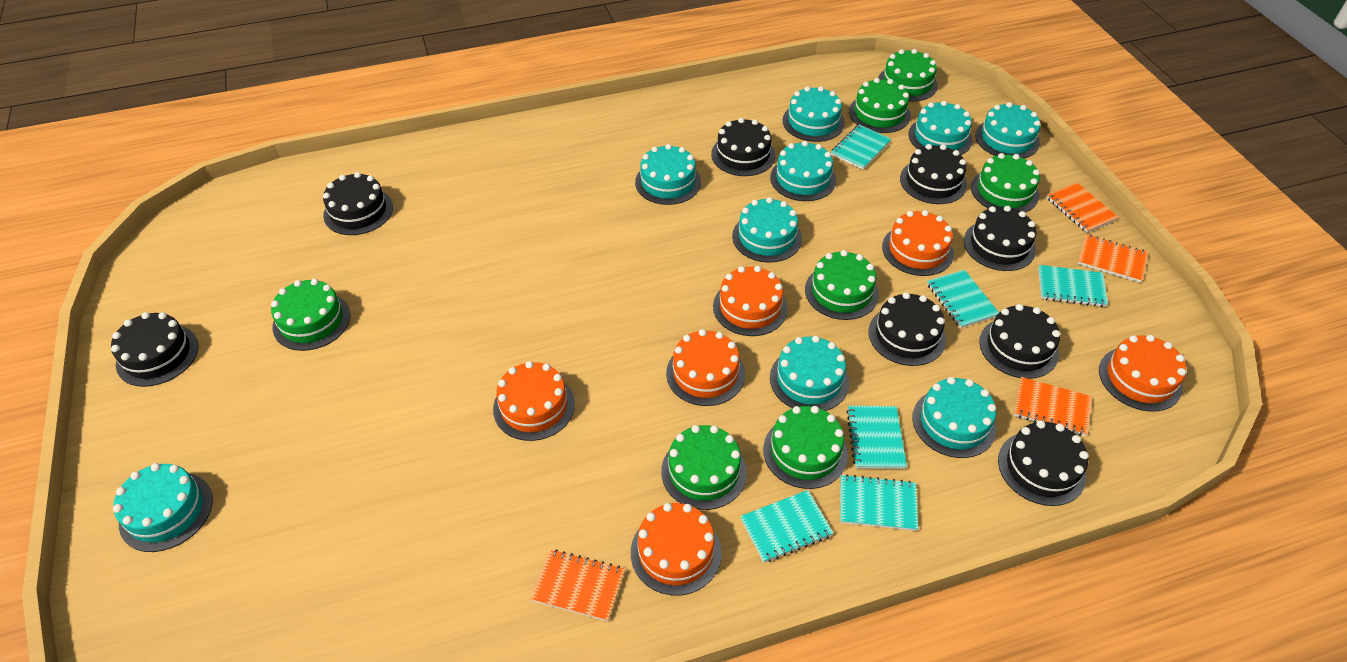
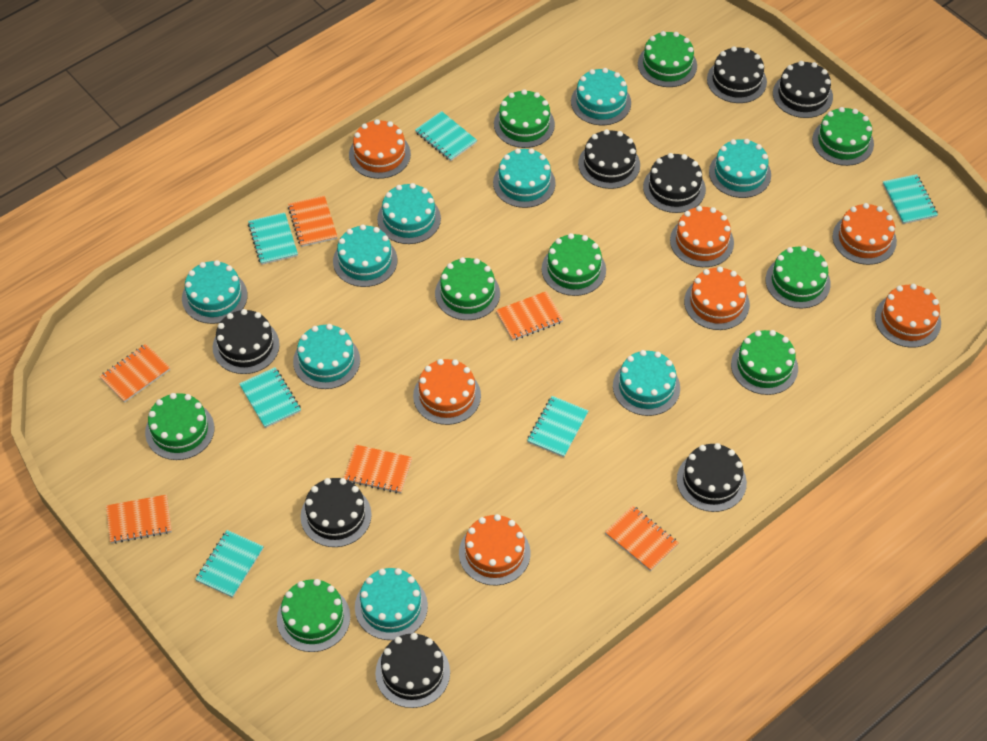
green cake: [271,279,351,351] [661,425,747,510] [763,406,848,489] [805,250,879,320] [849,78,911,133] [878,49,938,102] [971,153,1040,212] = 7 -> [145,393,214,460] [277,579,350,652] [435,257,500,320] [494,89,555,148] [542,233,606,296] [638,31,697,87] [731,330,798,395] [766,246,831,309] [812,107,874,166] = 9
orange cake: [493,361,575,441] [631,503,722,595] [666,329,745,406] [713,266,788,336] [882,210,954,276] [1099,335,1186,412] = 6 -> [349,119,411,179] [413,359,481,425] [459,514,531,586] [670,206,734,267] [684,266,750,330] [832,203,897,265] [875,284,941,348] = 7
orange notebook: [531,549,625,621] [1014,377,1092,436] [1046,182,1119,233] [1078,234,1148,283] = 4 -> [100,344,170,403] [106,494,172,544] [288,195,338,247] [344,444,412,494] [496,291,564,341] [605,505,678,571] = 6

